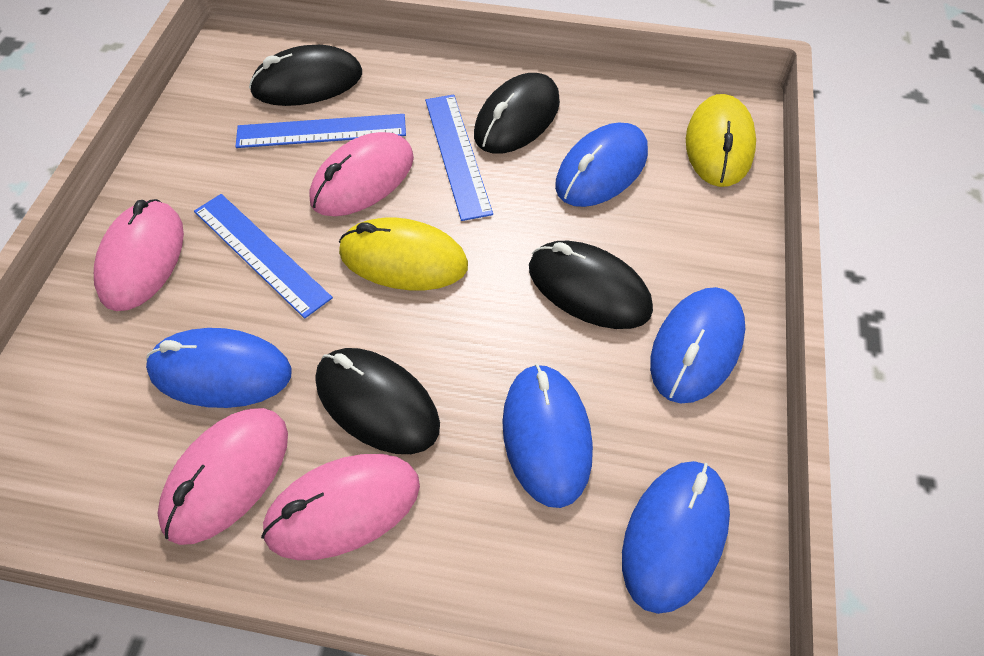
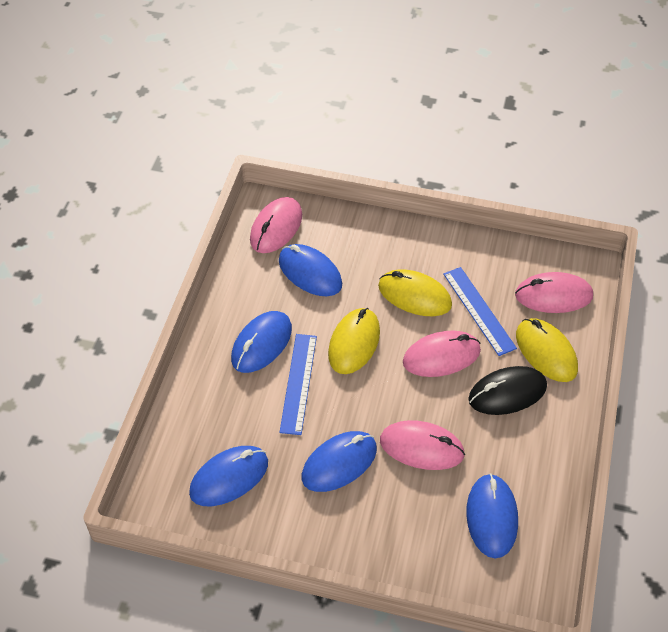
black mouse: [249,45,362,106] [315,348,440,454] [474,73,560,154] [529,241,653,329] = 4 -> [468,366,547,415] = 1
blue ruler: [194,194,333,319] [235,114,406,148] [425,95,493,221] = 3 -> [279,334,317,435] [443,267,517,356] = 2
yellow mouse: [339,218,468,290] [686,94,756,187] = 2 -> [328,308,380,374] [378,269,452,316] [516,318,578,382] = 3

